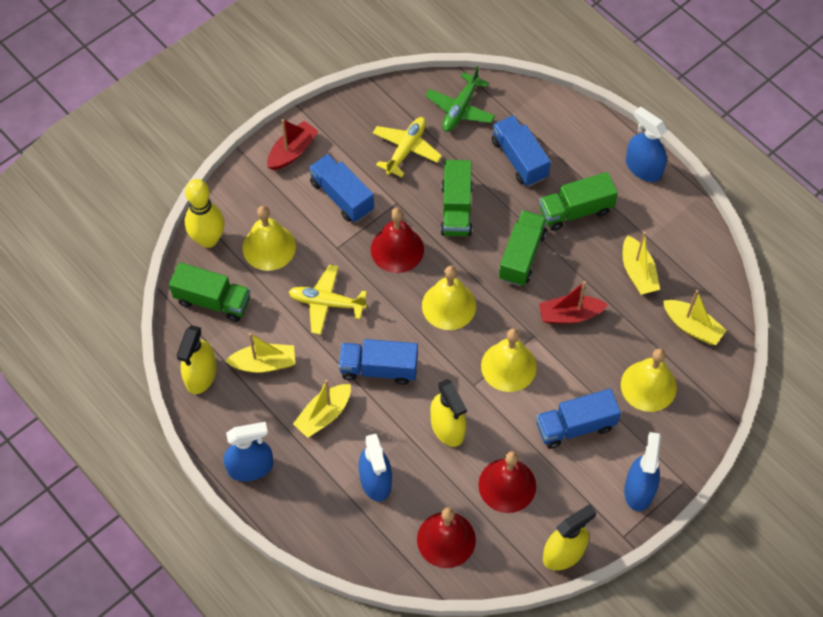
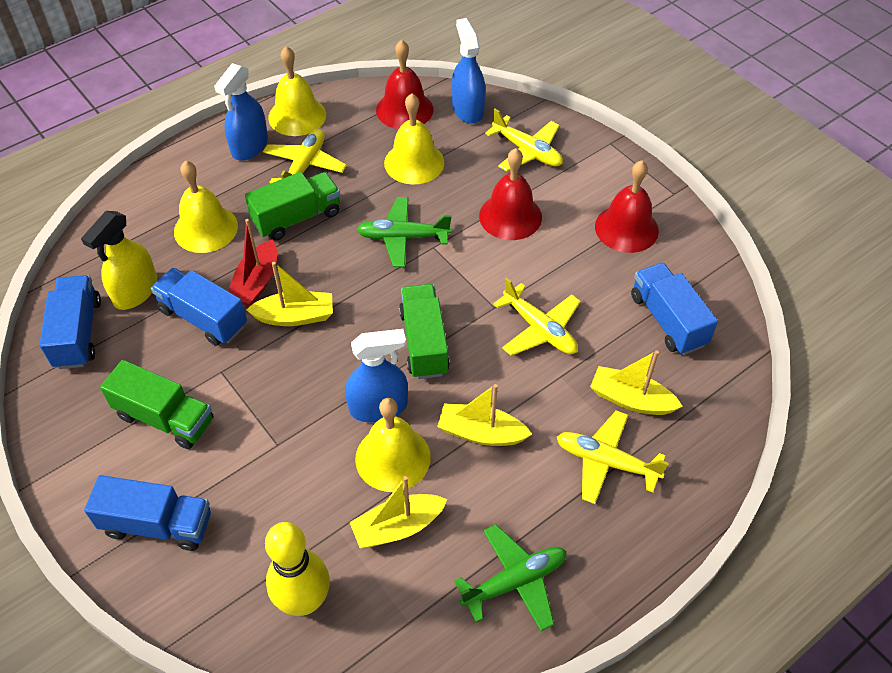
blue spray bottle: [224,422,273,481] [359,434,392,501] [624,432,661,511] [626,106,667,182] = 4 -> [214,63,268,161] [345,329,408,423] [452,18,486,124] = 3
green plane: [425,66,495,132] = 1 -> [357,197,451,267] [454,524,567,632] = 2
green truck: [169,262,251,322] [440,160,473,236] [499,210,547,286] [539,172,618,231] = 4 -> [100,360,213,449] [245,172,340,240] [399,284,450,379] = 3
red boat: [267,119,318,170] [539,281,608,324] = 2 -> [228,219,277,306] = 1
yellow plane: [289,265,367,335] [373,117,442,177] = 2 -> [263,129,347,183] [485,108,563,172] [493,277,581,356] [557,410,669,504] = 4
yellow spray bottle: [176,325,217,394] [430,379,467,447] [543,504,596,571] = 3 -> [81,211,158,310] = 1

